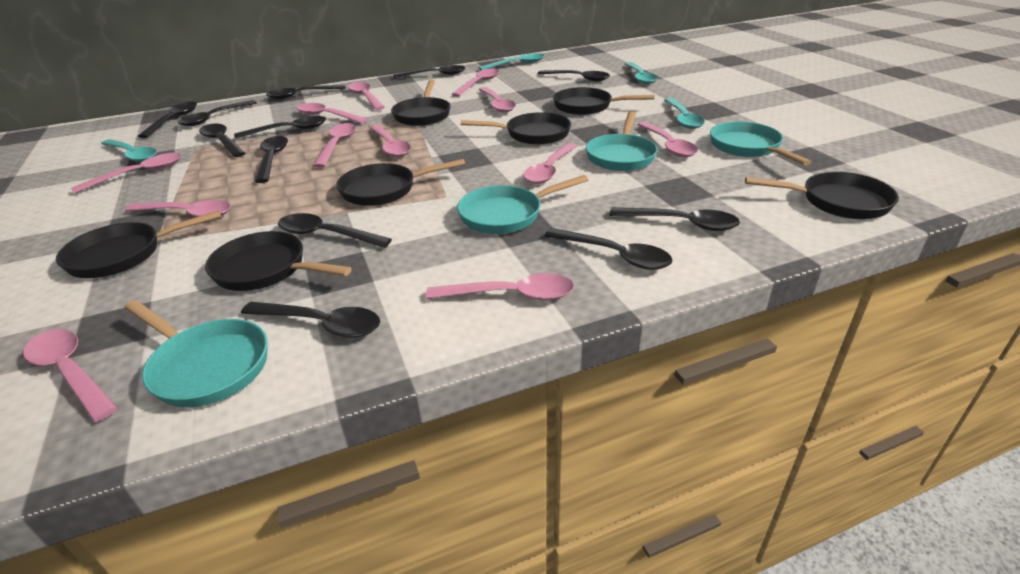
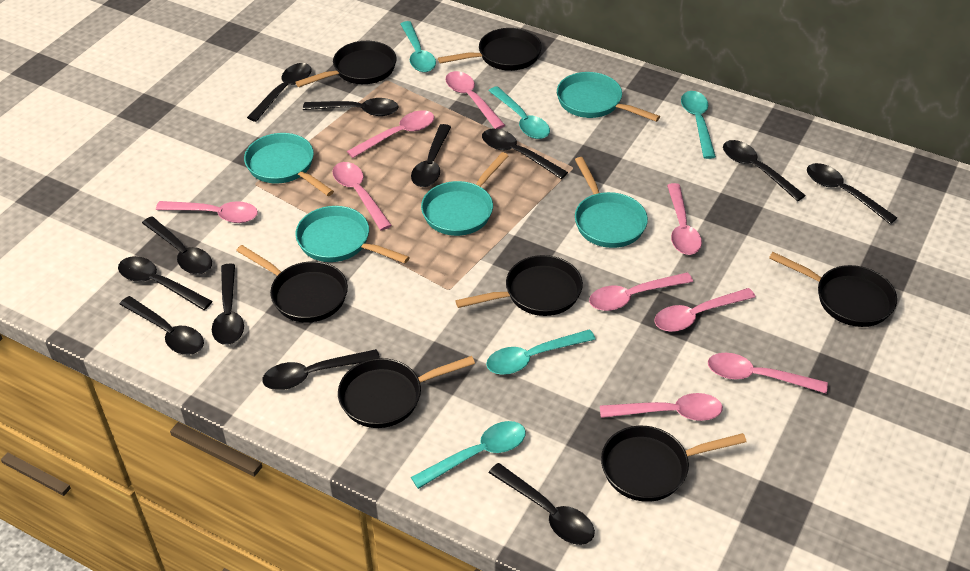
pink spoon: [23,329,118,422] [71,153,181,194] [125,200,231,217] [297,103,368,124] [313,123,356,168] [348,82,385,110] [370,125,411,157] [426,273,574,300] [452,69,499,97] [479,87,516,113] [523,143,577,184] [637,122,698,157] = 12 -> [156,201,258,223] [332,162,392,231] [347,110,434,158] [445,71,505,129] [589,272,693,311] [600,393,723,421] [654,288,756,332] [667,183,702,255] [708,353,828,393] = 9
turquoise pan: [125,300,268,407] [457,175,588,234] [586,111,658,171] [710,122,811,166] = 4 -> [244,133,334,196] [295,206,410,263] [421,152,508,236] [557,72,660,122] [575,157,648,248] = 5
turquoise spoon: [101,139,157,162] [479,53,544,70] [625,62,658,84] [664,98,705,129] = 4 -> [400,21,436,72] [411,421,526,489] [486,329,596,375] [489,86,550,139] [681,91,716,159] = 5

